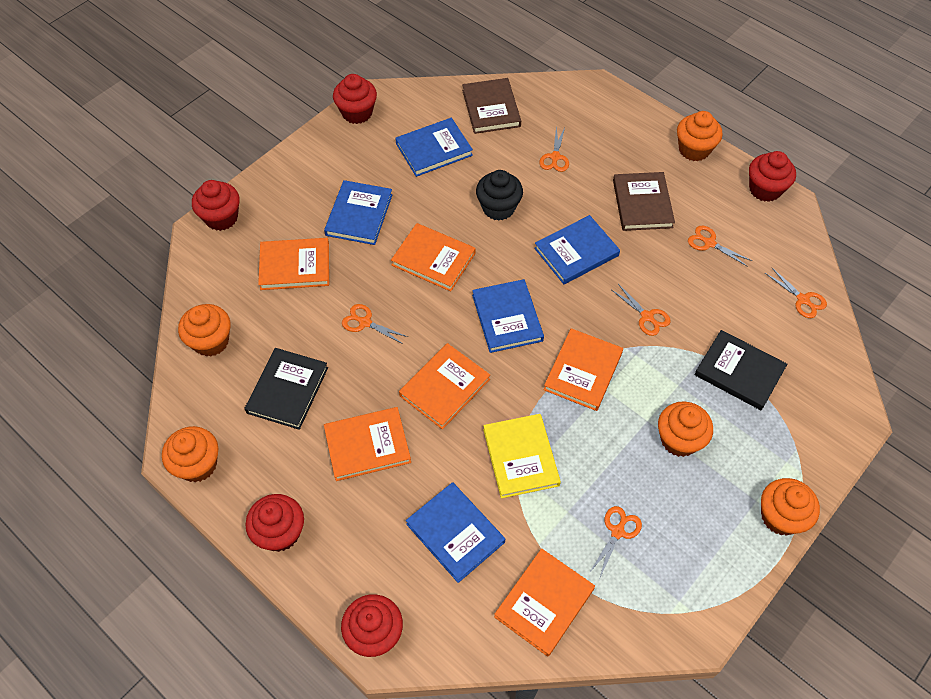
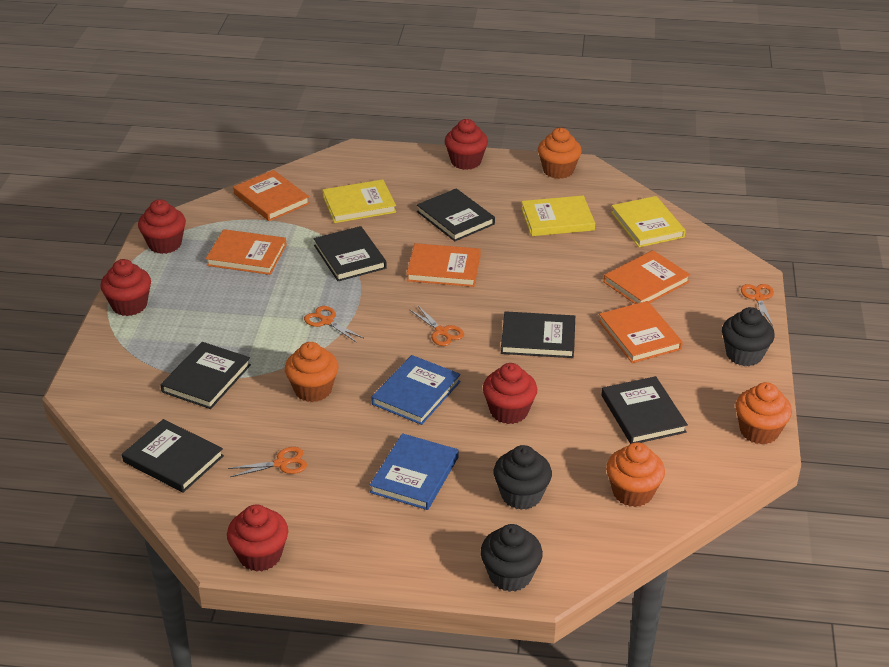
black book: [244,348,328,430] [694,330,787,410] = 2 -> [122,419,224,493] [161,342,251,409] [313,226,387,281] [417,188,495,241] [501,311,575,358] [601,376,688,444] = 6
black cupcake: [476,170,523,221] = 1 -> [480,524,543,592] [493,445,552,510] [722,307,775,366] = 3
blue book: [324,180,393,245] [395,118,473,177] [406,482,505,583] [472,279,544,353] [534,215,620,284] = 5 -> [370,433,459,510] [371,355,461,425] = 2
brown book: [462,78,521,134] [613,172,675,231] = 2 -> none = 0
orange book: [258,238,329,290] [324,407,411,481] [391,223,476,291] [399,343,490,430] [494,548,595,657] [544,328,623,411] = 6 -> [206,229,286,275] [233,170,310,221] [407,243,481,287] [599,301,683,363] [604,250,690,304] = 5
orange cupcake: [162,426,218,483] [178,304,230,357] [658,401,713,457] [677,111,723,161] [761,478,820,535] = 5 -> [285,342,338,402] [538,128,582,179] [606,442,665,507] [735,382,792,445] = 4
orange scissors: [342,304,408,344] [539,127,569,172] [589,506,642,577] [612,284,671,336] [688,225,752,267] [765,267,827,318] = 6 -> [228,447,307,477] [304,306,363,343] [410,306,464,346] [741,284,774,326] = 4
yellow book: [483,414,561,498] = 1 -> [322,179,396,223] [521,195,595,236] [611,196,686,247] = 3

